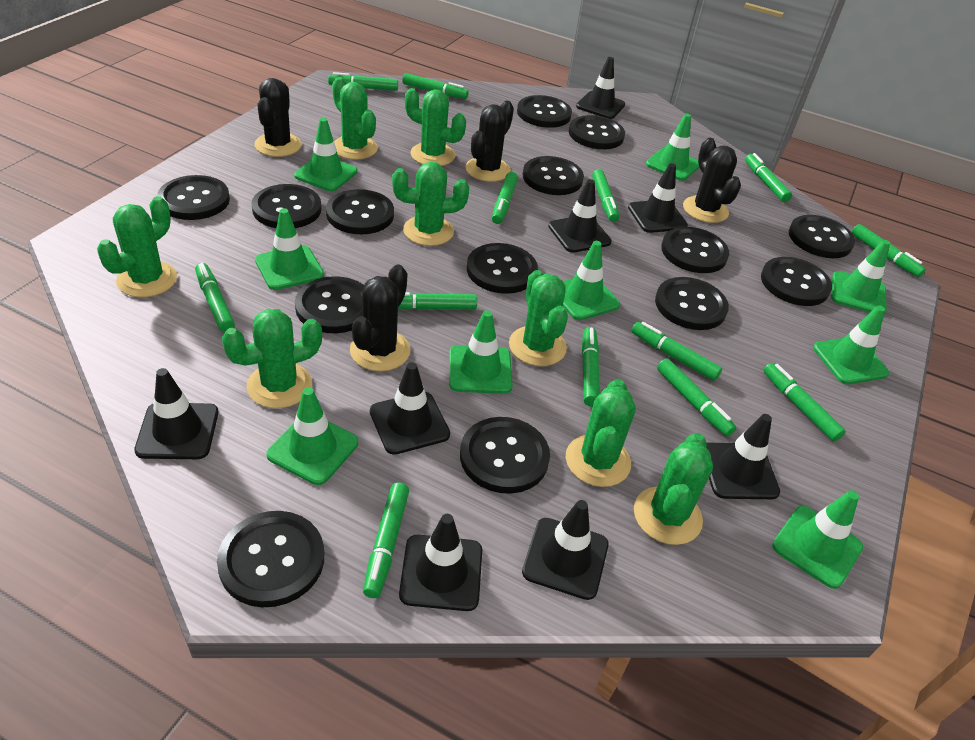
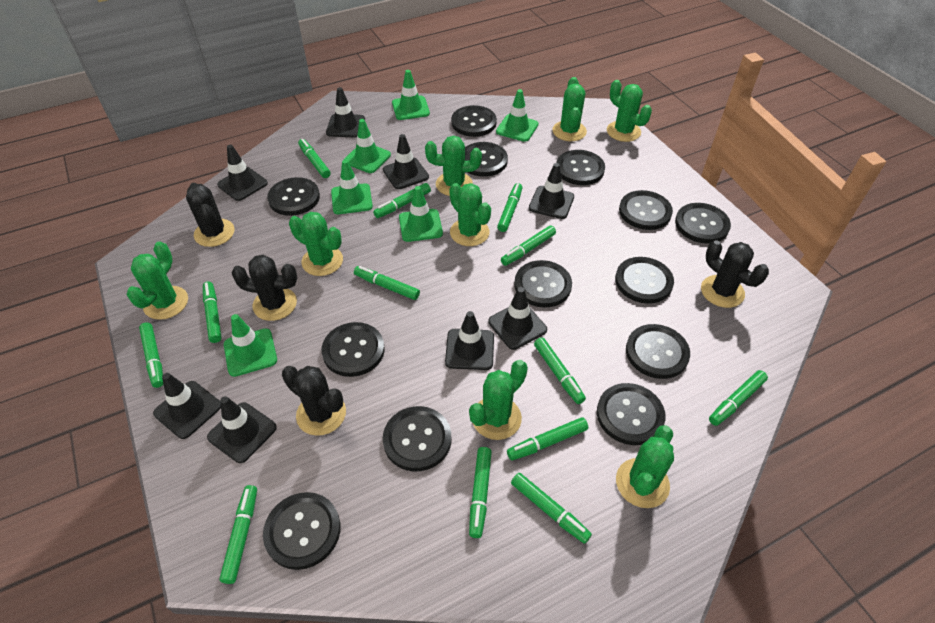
black button: [157,175,230,220] [217,511,324,607] [251,184,322,228] [295,276,364,333] [326,189,394,234] [460,417,550,494] [467,243,538,294] [517,95,572,128] [522,156,584,195] [569,115,625,149] [655,277,729,330] [661,227,729,273] [761,257,832,306] [789,215,855,258] = 14 -> [263,492,341,570] [267,177,320,216] [322,322,385,377] [383,406,451,472] [451,105,497,137] [465,142,508,177] [514,260,572,308] [556,150,605,185] [597,383,665,445] [615,257,674,304] [619,190,673,230] [626,324,690,379] [675,203,731,244] = 13
green traffic cone: [255,208,324,290] [266,387,358,485] [294,118,357,191] [449,310,513,394] [563,241,620,320] [646,114,699,181] [772,490,863,589] [813,305,889,384] [831,240,890,314] = 9 -> [224,314,277,377] [331,160,373,214] [344,119,391,173] [392,70,430,120] [399,186,443,242] [496,89,539,142] = 6

